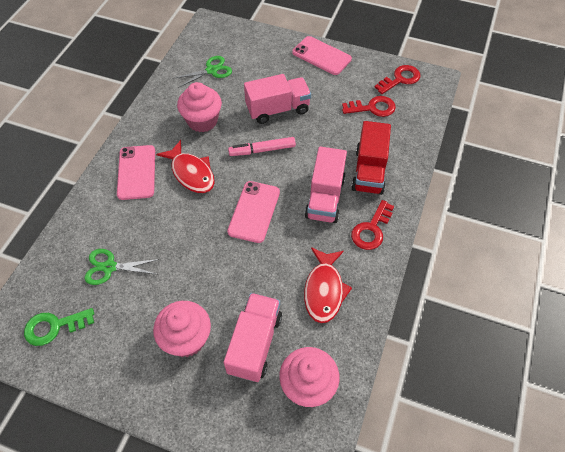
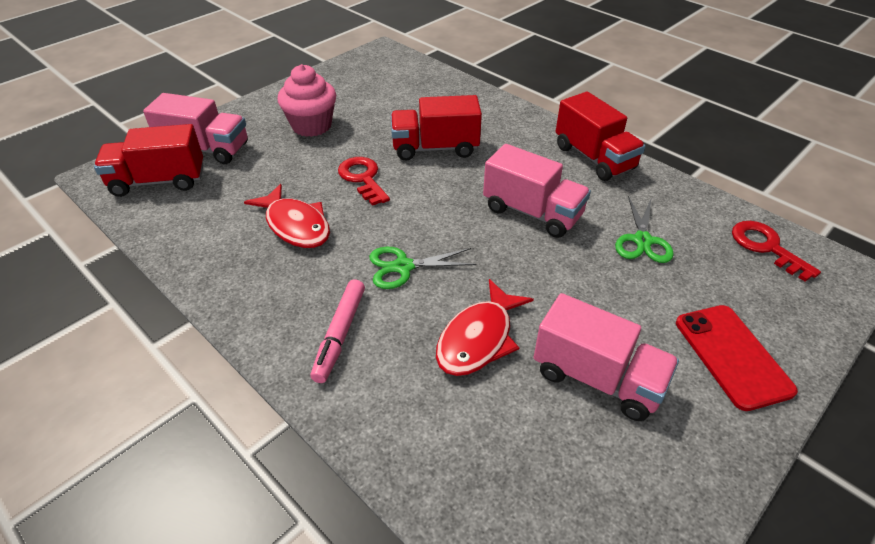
green key: [24,308,94,346] = 1 -> none = 0
pink cupcake: [153,301,211,357] [177,82,222,132] [279,347,340,407] = 3 -> [277,64,336,137] = 1
pink phone: [117,145,155,200] [227,181,280,243] [292,36,352,75] = 3 -> none = 0
red key: [342,96,396,117] [351,200,394,250] [375,65,420,94] = 3 -> [338,157,390,206] [732,221,821,282] = 2
red phone: none = 0 -> [676,305,798,411] = 1
red truck: [351,121,391,195] = 1 -> [94,124,203,197] [391,95,482,161] [556,91,646,181] = 3

